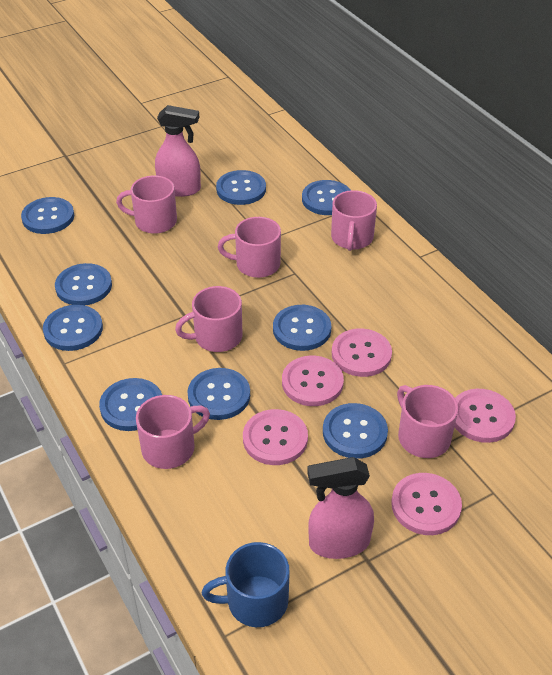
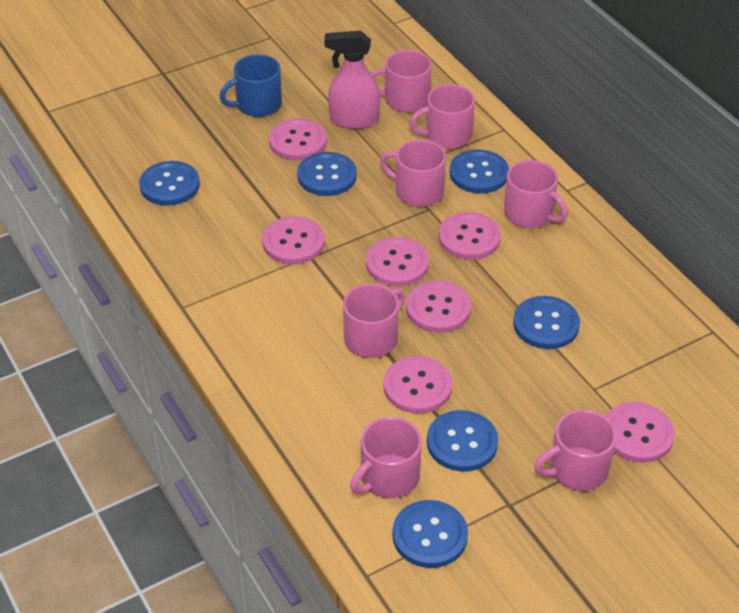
blue button: [21,197,74,234] [43,305,103,351] [55,263,112,305] [99,378,162,431] [187,368,250,420] [216,170,266,205] [273,305,332,351] [302,180,351,215] [323,403,388,459] = 9 -> [139,161,200,206] [297,152,357,196] [392,500,468,568] [427,410,498,472] [450,149,509,194] [513,296,580,349] = 6
pink button: [243,409,308,465] [282,356,344,406] [332,328,392,377] [391,473,462,535] [455,389,516,443] = 5 -> [262,216,325,264] [269,118,327,161] [366,237,429,287] [383,356,452,414] [406,280,471,333] [439,212,501,260] [606,402,675,463] = 7
pink mug: [116,175,177,234] [136,395,210,469] [175,286,242,352] [218,217,281,278] [331,190,377,251] [397,385,458,458] = 6 -> [343,284,405,358] [350,417,422,498] [371,50,432,113] [380,140,446,207] [409,84,475,149] [504,160,568,228] [534,410,616,491] = 7
pink spray bottle: [155,105,201,197] [307,457,374,559] = 2 -> [324,31,380,129] = 1

